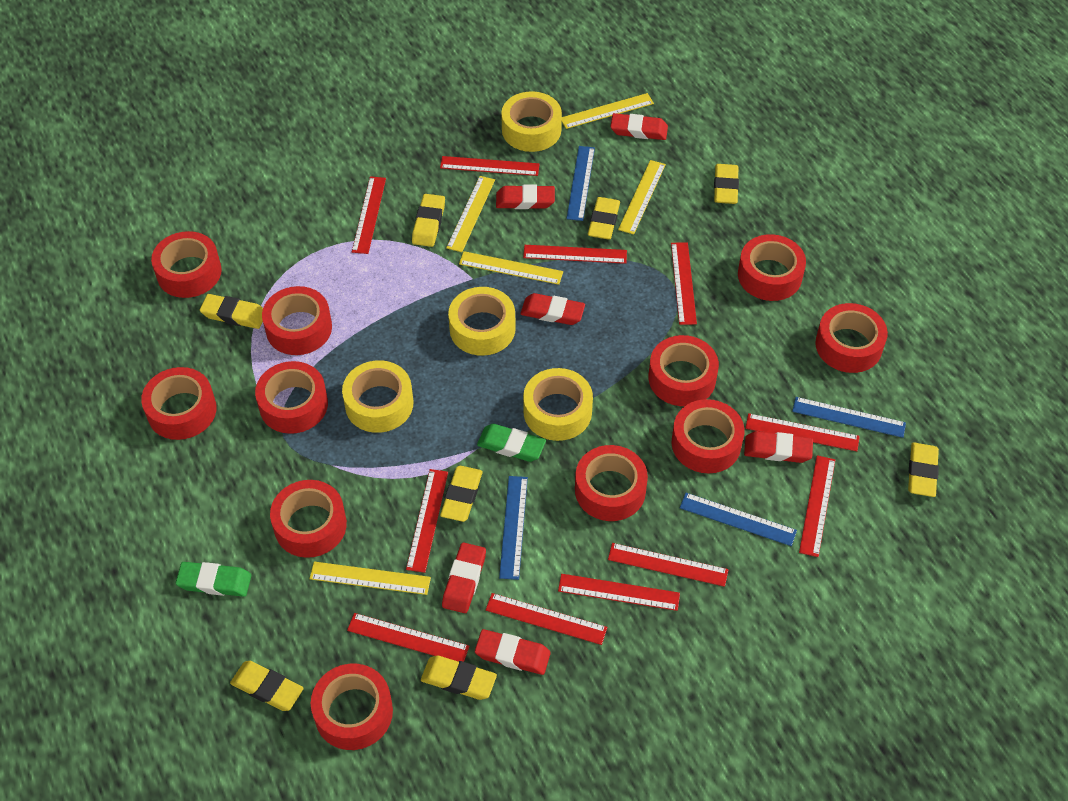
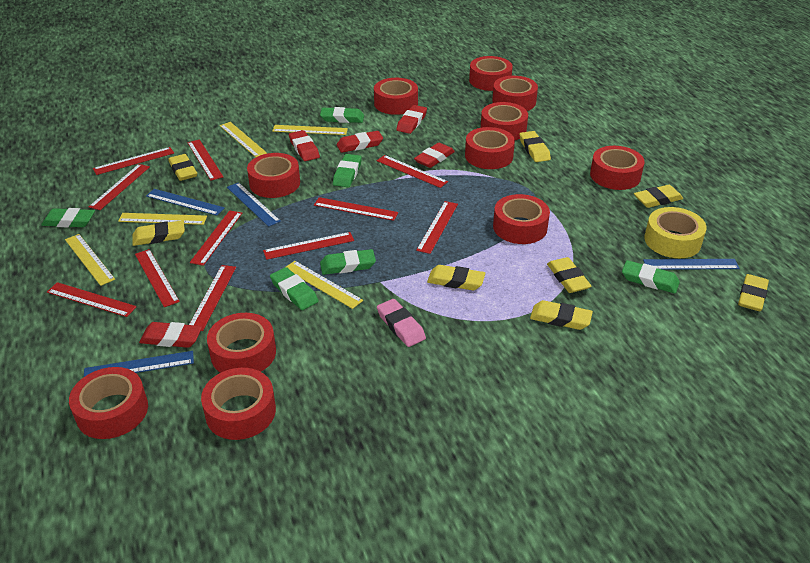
green eraser: [176,562,251,597] [477,424,546,462] = 2 -> [41,208,95,227] [270,267,319,310] [320,107,364,123] [320,249,376,275] [333,154,362,187] [622,260,680,294] = 6
pink eraser: none = 0 -> [377,299,426,347] = 1
red eraser: [442,542,486,613] [475,629,551,675] [496,185,555,209] [520,293,585,325] [610,113,668,140] [744,431,813,463] = 6 -> [139,322,202,348] [289,130,320,161] [337,131,383,153] [396,105,427,134] [414,143,455,168] = 5
yellow tape: [342,360,413,433] [448,287,516,356] [501,91,562,152] [523,368,593,441] = 4 -> [644,207,707,258] = 1

